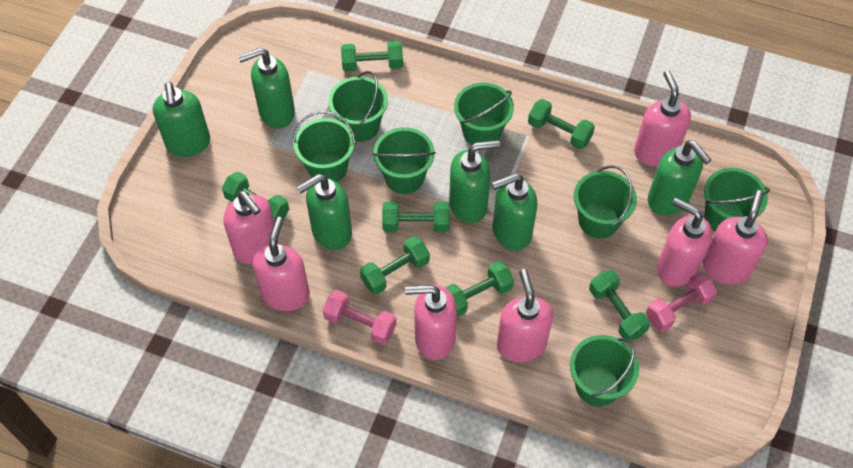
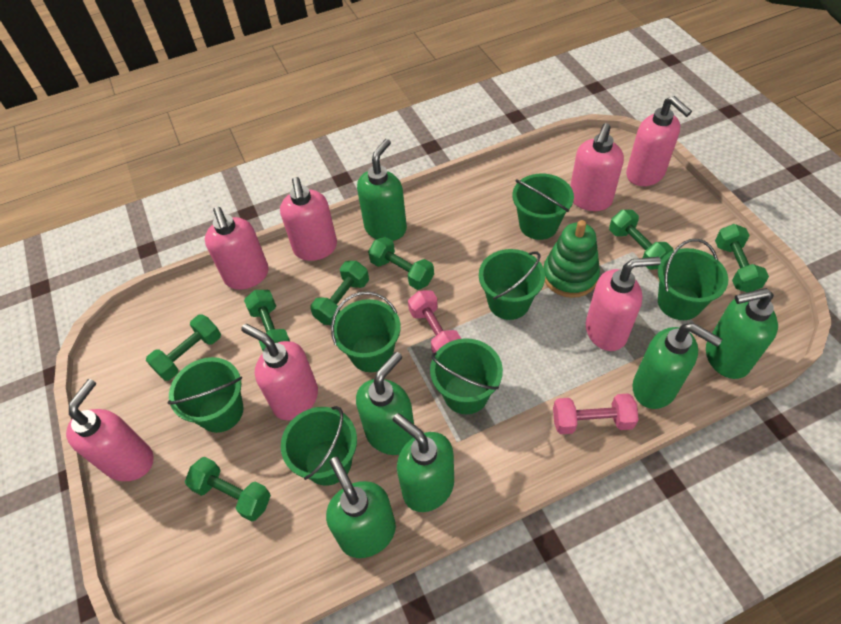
green stacking toy: none = 0 -> [544,220,600,298] = 1

